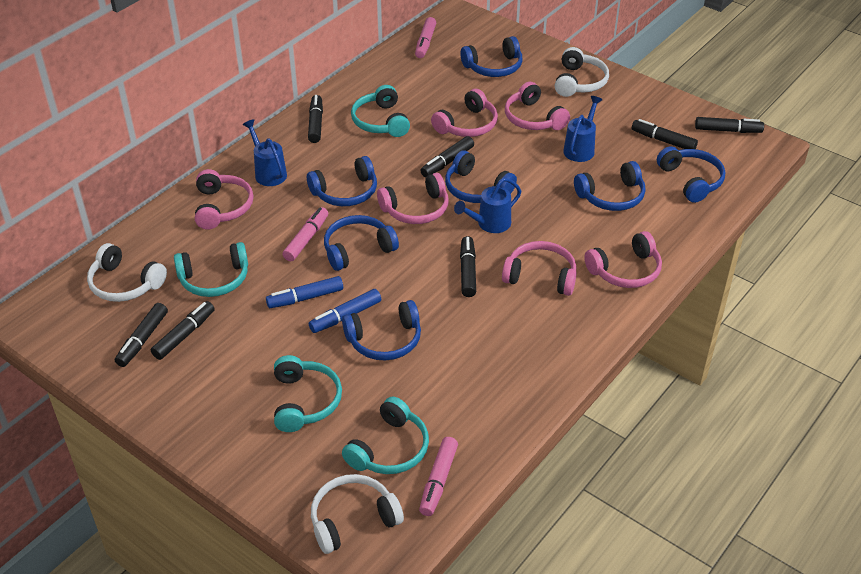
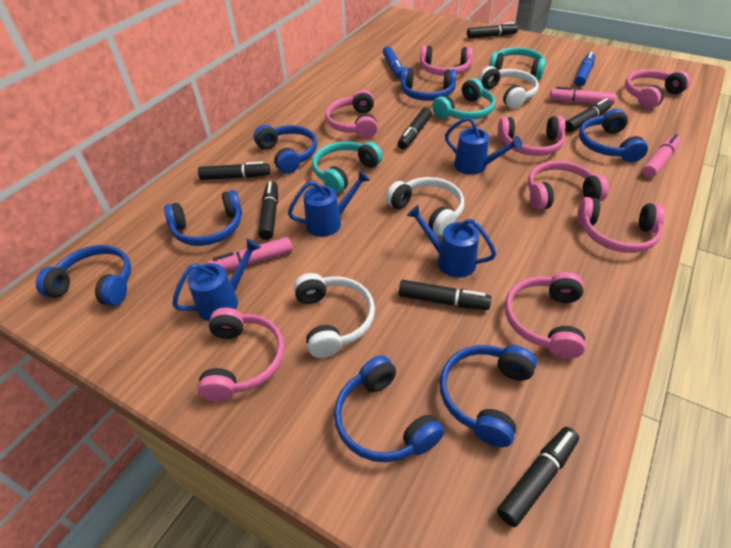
blue watering can: [243,119,287,186] [454,178,521,233] [563,96,602,162] = 3 -> [172,239,261,321] [288,170,370,237] [407,205,496,278] [445,117,522,175] = 4
pink headphones: [195,169,253,229] [377,173,449,224] [431,89,498,137] [502,241,577,296] [505,82,570,130] [584,231,662,288] = 6 -> [197,308,284,401] [325,90,378,138] [420,45,473,76] [498,116,565,156] [505,272,586,359] [528,161,609,210] [577,197,665,253] [625,69,691,109] = 8
turquoise headphones: [174,242,248,297] [274,355,342,432] [342,397,429,474] [351,85,410,137] = 4 -> [312,141,383,193] [432,78,495,120] [489,47,546,80] = 3

